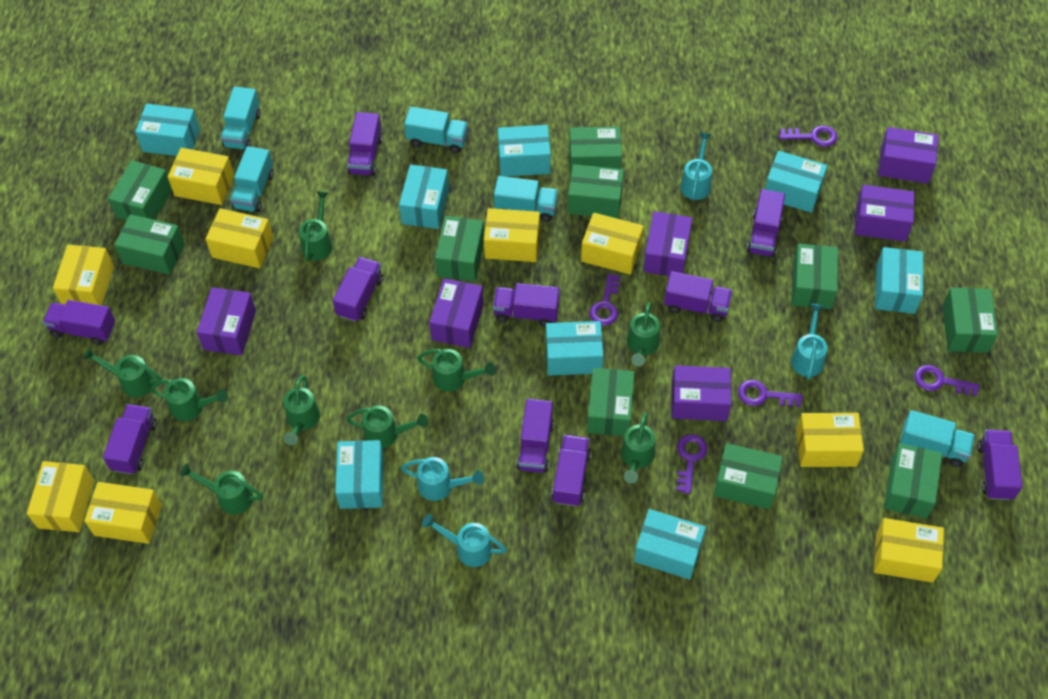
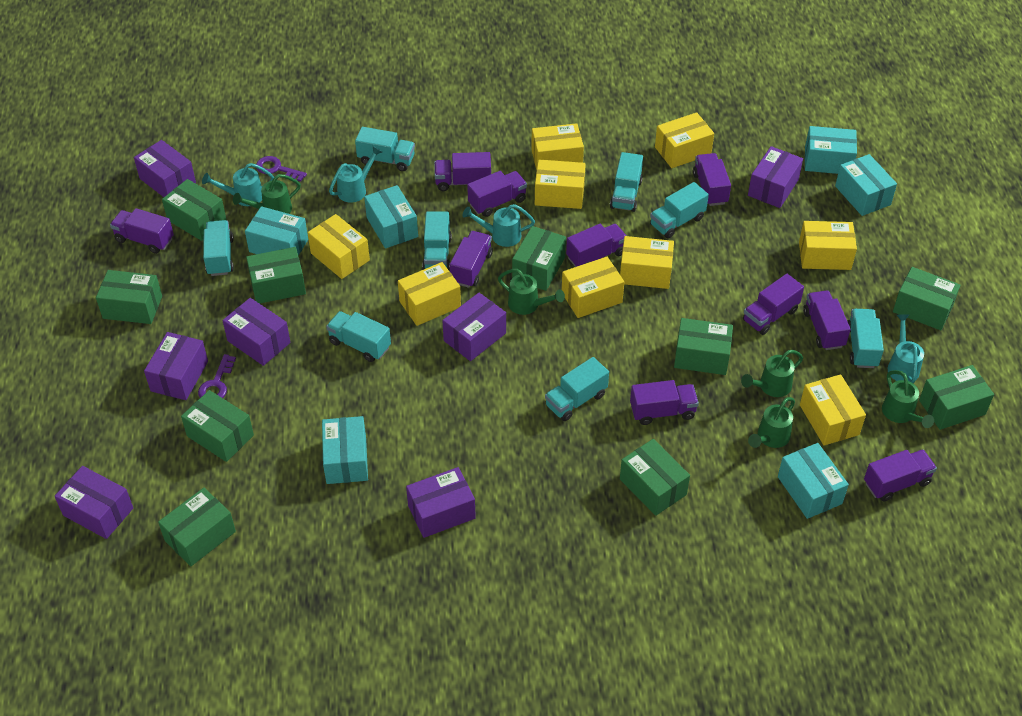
green watering can: [83,347,162,398] [150,378,228,421] [180,463,263,515] [284,375,320,445] [299,191,333,261] [346,406,428,449] [417,349,496,392] [621,413,655,483] [627,302,660,367] = 9 -> [233,174,301,214] [498,269,565,315] [741,350,803,397] [748,397,795,448] [882,370,934,428] = 5
purple box: [197,287,256,355] [429,278,484,348] [643,211,692,276] [671,365,731,421] [854,185,915,241] [878,127,939,183] = 6 -> [55,466,133,539] [134,140,196,197] [144,332,208,400] [222,298,291,366] [406,467,476,538] [442,293,506,361] [748,146,803,208] = 7
purple key: [589,273,621,326] [677,434,707,494] [738,380,803,407] [779,125,837,147] [914,365,980,396] = 5 -> [198,354,236,398] [256,156,307,182] = 2
turquoise box: [135,104,200,156] [335,440,384,509] [399,165,449,229] [498,125,551,177] [546,321,603,375] [634,509,706,580] [765,151,827,213] [875,247,923,314] = 8 -> [245,206,308,255] [322,416,368,484] [364,185,418,249] [778,443,849,519] [805,126,857,174] [835,154,897,216] = 6
turquoise truck: [221,87,261,149] [230,146,274,213] [404,107,468,153] [494,176,558,222] [900,410,975,467] = 5 -> [203,220,234,276] [326,311,391,362] [355,127,415,171] [422,211,452,270] [545,357,609,421] [610,152,643,212] [650,182,709,238] [847,309,884,368] = 8

